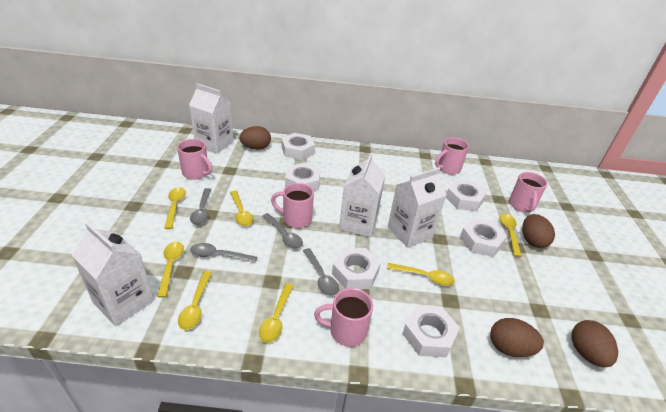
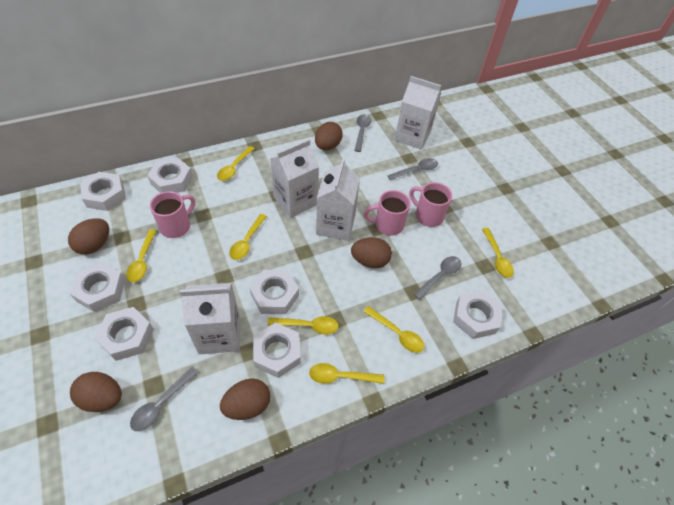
brown egg: [239,126,271,150] [490,318,544,357] [522,214,555,248] [571,320,618,367] = 4 -> [68,218,109,255] [70,372,122,412] [220,378,270,420] [315,122,343,150] [351,237,392,268] = 5
pink mug: [177,139,212,180] [271,183,314,228] [314,288,373,347] [435,137,469,174] [509,172,548,213] = 5 -> [150,191,195,238] [364,190,411,236] [409,182,452,227] = 3
white nut: [282,133,315,160] [285,163,320,191] [332,248,381,289] [402,305,460,357] [445,180,487,211] [460,218,507,257] = 6 -> [69,262,125,312] [80,172,126,211] [94,307,154,361] [147,157,193,193] [249,270,299,314] [253,322,301,378] [453,290,502,339] = 7

